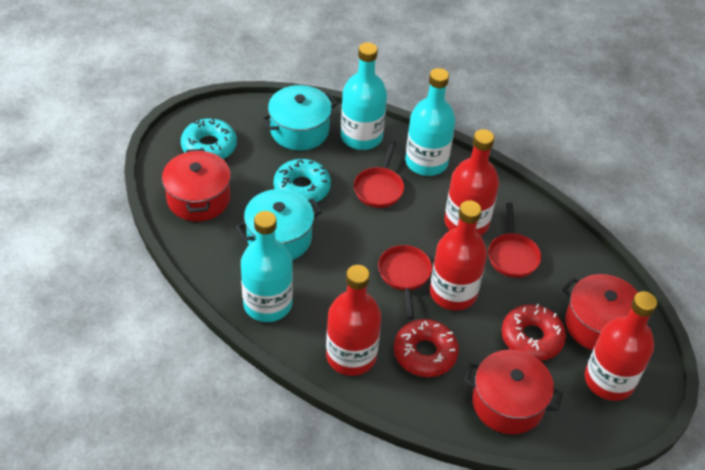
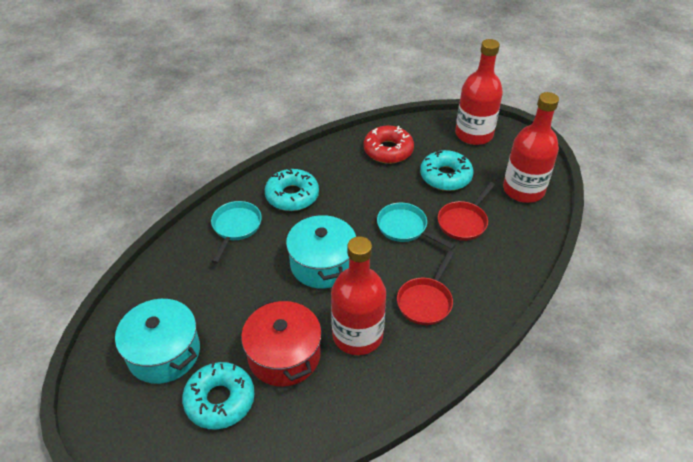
red bottle: [326,265,381,376] [430,200,487,310] [444,129,499,236] [585,291,657,401] = 4 -> [331,236,386,355] [455,39,503,145] [503,92,559,203] = 3
red donut: [394,319,459,377] [502,304,566,361] = 2 -> [363,125,414,164] = 1
red pan: [354,141,404,208] [378,245,432,319] [488,202,541,278] = 3 -> [397,251,454,325] [438,182,495,241] = 2
red pot: [162,149,231,221] [464,350,563,434] [562,274,650,350] = 3 -> [241,298,322,387] = 1
turquoise bottle: [241,211,293,322] [341,42,387,150] [405,68,456,176] = 3 -> none = 0
turquoise donut: [181,118,237,159] [273,159,331,204] = 2 -> [182,362,254,430] [265,168,319,211] [420,150,473,191] = 3
turquoise pan: none = 0 -> [211,201,262,264] [377,203,455,249] = 2

